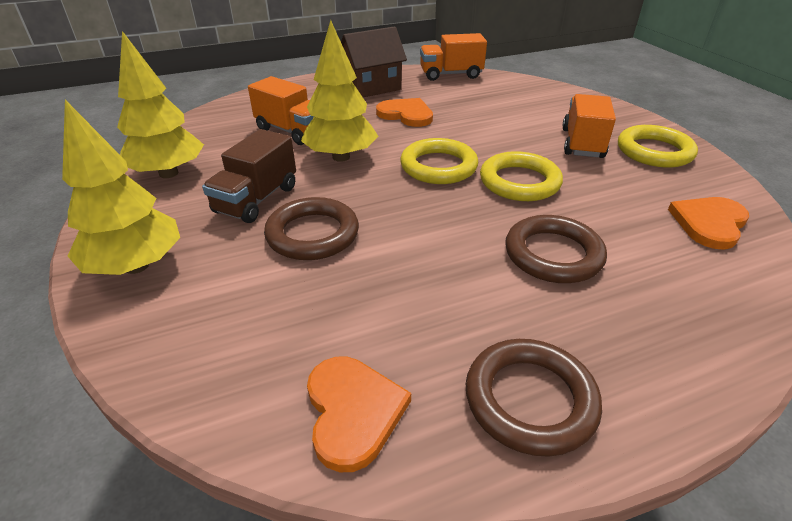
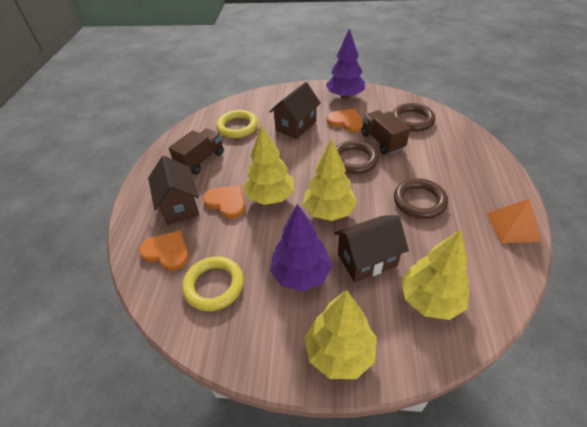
brown house: [341,26,407,97] = 1 -> [148,156,199,225] [269,82,321,139] [334,215,409,282] = 3
brown truck: [202,129,296,223] = 1 -> [169,129,224,174] [361,110,410,155] = 2
orange pyramid: none = 0 -> [486,199,542,243] = 1
orange truck: [248,76,314,145] [420,33,487,81] [562,94,616,158] = 3 -> none = 0
purple tree: none = 0 -> [270,204,332,291] [326,28,365,99] = 2
yellow ring: [400,138,478,184] [480,151,563,201] [618,125,698,168] = 3 -> [182,256,244,311] [216,110,258,138] = 2
yellow tree: [62,100,180,275] [117,31,204,178] [301,20,378,162] = 3 -> [243,125,294,205] [303,138,357,221] [304,290,377,379] [401,230,470,320] = 4

